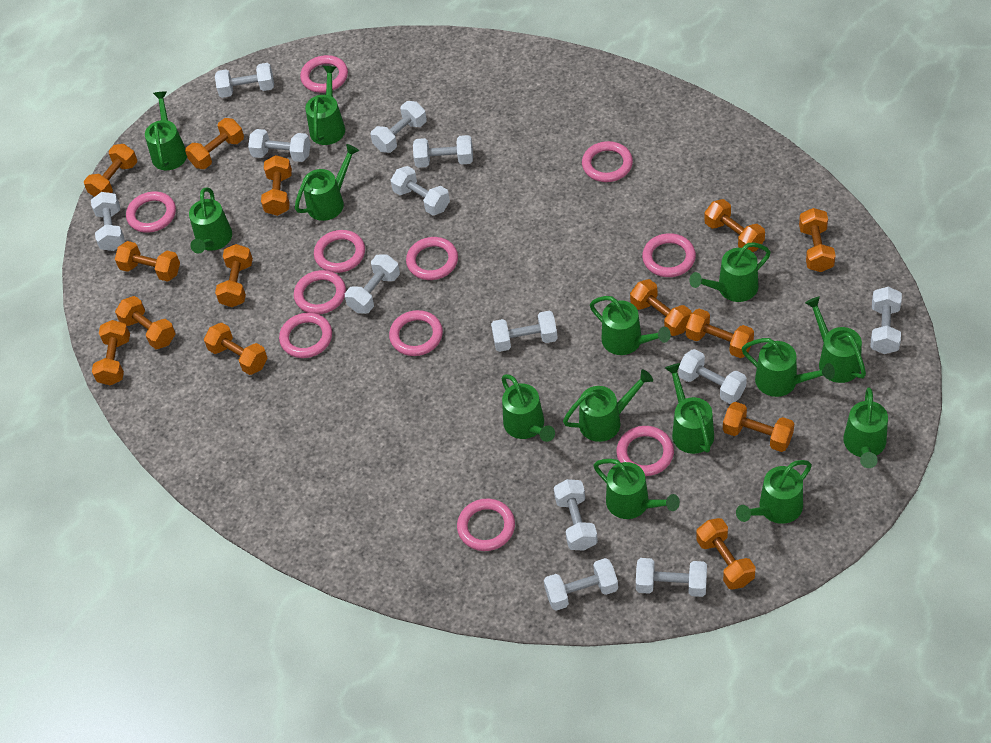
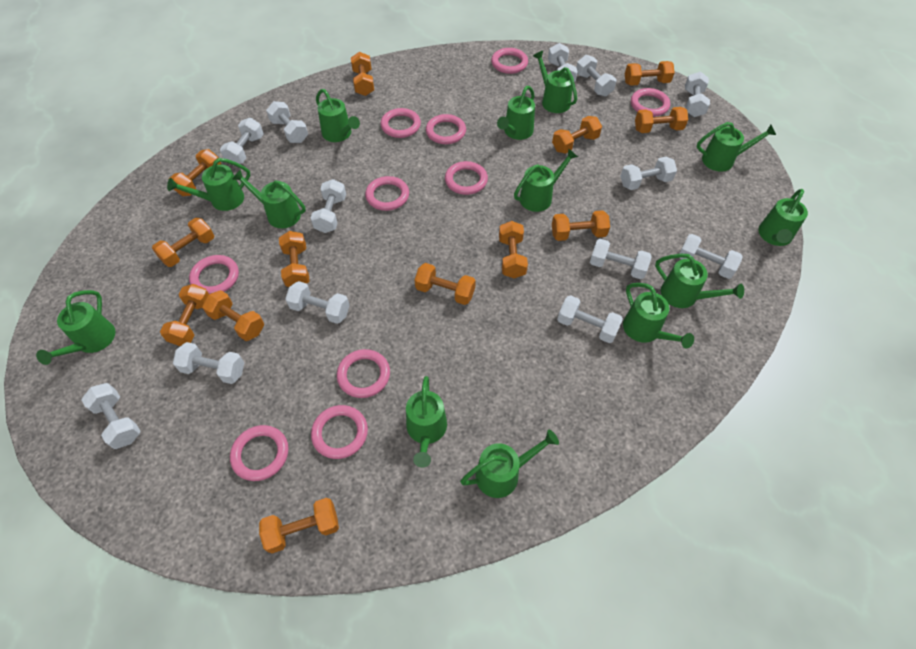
green watering can: [145,91,187,170] [189,187,232,253] [295,144,359,221] [305,66,345,145] [501,374,555,442] [563,369,653,442] [590,296,671,355] [593,459,680,519] [665,363,714,454] [689,243,771,302] [736,460,812,524] [742,338,835,397] [805,297,866,383] [843,387,888,468] = 14 -> [36,290,115,365] [167,158,251,211] [232,169,306,228] [316,89,360,142] [406,376,447,468] [460,430,559,498] [497,86,535,140] [514,148,578,212] [533,51,577,113] [623,283,694,348] [655,254,744,308] [697,122,776,172] [758,189,808,246] = 13
orange dumbbell: [84,144,137,197] [92,320,130,385] [115,241,180,282] [115,296,175,349] [185,118,244,169] [204,323,268,375] [215,244,253,307] [261,155,292,216] [630,279,692,336] [686,309,754,358] [696,518,756,590] [704,199,765,252] [723,402,794,452] [799,208,836,272] = 14 -> [152,218,214,267] [160,284,209,346] [170,149,221,196] [202,290,264,341] [259,498,339,553] [279,231,310,287] [351,52,374,96] [414,263,476,305] [499,221,528,278] [552,116,602,154] [552,210,610,241] [625,61,675,86] [635,107,688,133] = 13
pink ring: [126,191,176,233] [279,313,332,358] [294,270,346,314] [300,55,348,93] [314,230,365,273] [389,310,443,356] [406,237,458,280] [457,499,515,551] [582,141,633,182] [616,426,674,476] [642,233,696,277] = 11 -> [189,255,239,294] [230,425,288,481] [311,405,368,459] [337,349,390,398] [365,176,409,211] [381,108,421,138] [426,114,466,144] [445,161,488,195] [491,48,528,74] [631,88,670,117] = 10

